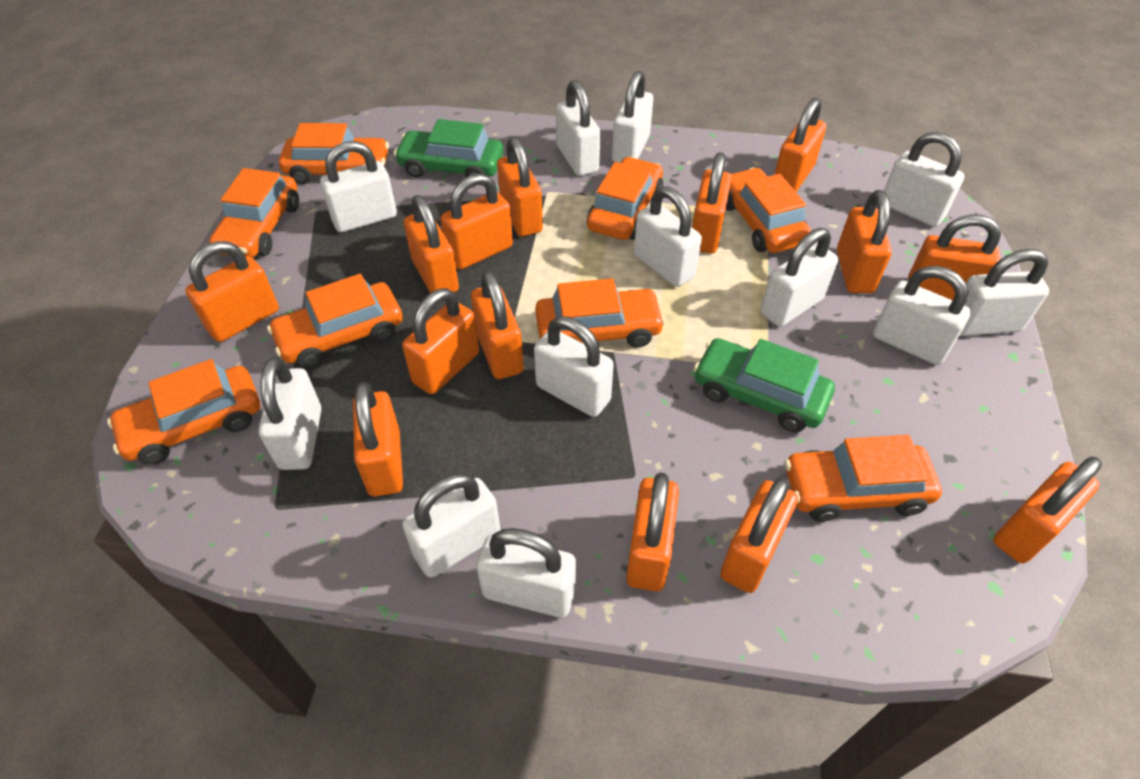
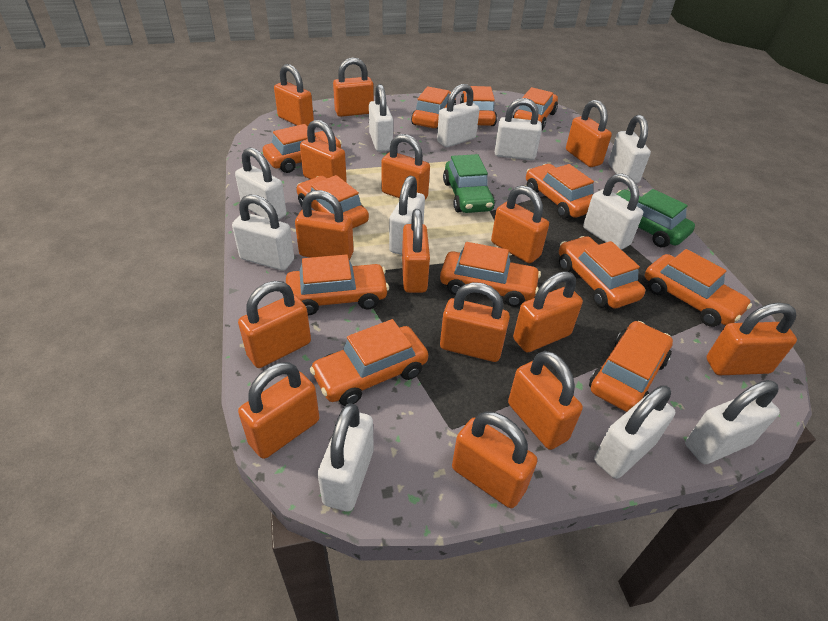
orange car: [107,359,260,465] [209,168,299,258] [267,274,403,368] [279,123,389,184] [535,278,665,348] [587,157,663,240] [726,168,811,253] [785,435,942,522] = 8 -> [263,124,342,173] [286,254,389,316] [297,175,369,228] [310,319,428,406] [411,86,456,129] [440,242,541,307] [460,86,497,126] [513,87,558,130] [526,164,594,219] [559,236,645,308] [589,321,673,412] [645,249,752,327] = 12
orange padlock: [185,241,279,342] [353,382,403,497] [402,288,479,394] [404,195,459,293] [441,174,513,269] [471,271,524,379] [497,137,543,237] [626,472,679,592] [692,152,731,253] [720,477,798,593] [774,98,826,192] [837,190,892,293] [908,214,1001,300] [993,457,1102,564] = 14 -> [238,281,311,368] [238,362,319,459] [274,64,314,126] [295,190,354,260] [300,120,347,182] [333,57,374,117] [381,134,430,199] [402,209,430,293] [440,282,510,362] [452,411,537,508] [491,185,549,263] [508,351,583,450] [513,271,583,352] [566,100,612,167] [706,302,797,375] = 15
white padlock: [259,357,321,470] [320,141,397,232] [402,473,501,578] [476,528,576,618] [534,316,614,417] [556,80,600,176] [612,71,653,163] [634,187,702,287] [761,228,838,327] [873,266,971,365] [884,132,965,227] [959,249,1049,336] = 12 -> [232,194,294,271] [235,147,287,220] [318,403,374,511] [369,84,393,152] [389,176,425,255] [437,84,480,147] [495,98,542,160] [583,173,643,250] [594,385,675,479] [608,115,651,184] [685,380,780,464] = 11

